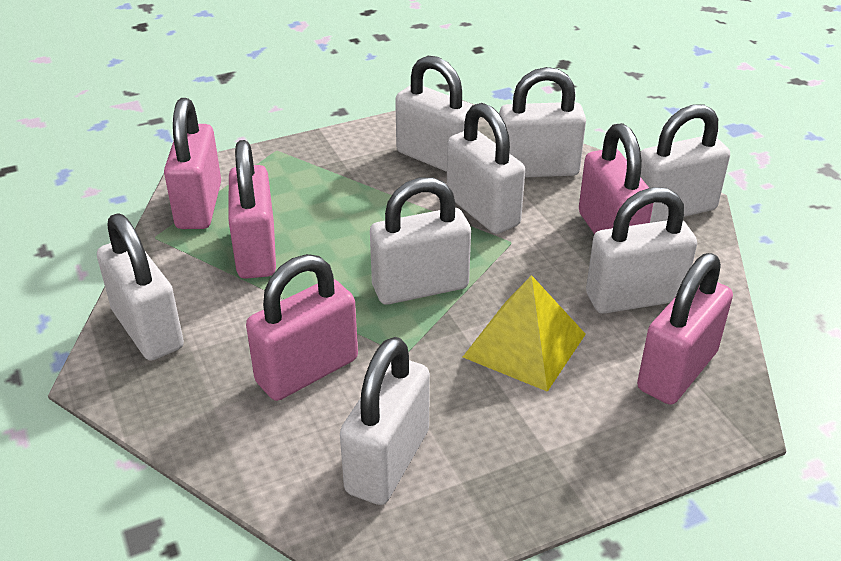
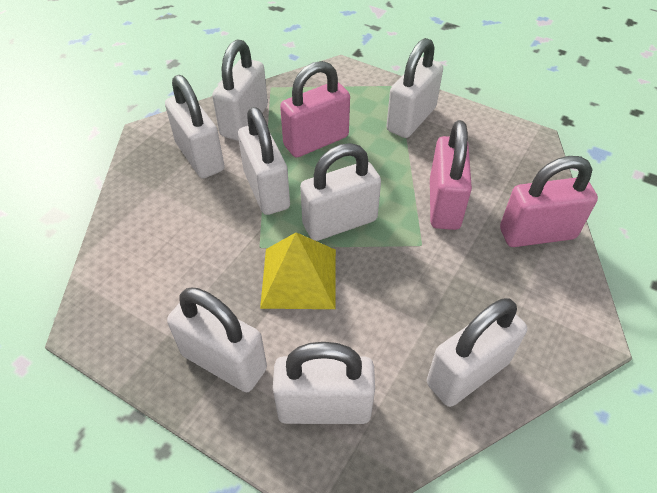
pink padlock: [164,98,221,229] [228,140,276,279] [246,254,358,401] [579,123,653,234] [637,253,733,405] = 5 -> [280,61,350,157] [430,120,472,230] [500,156,598,247] = 3

